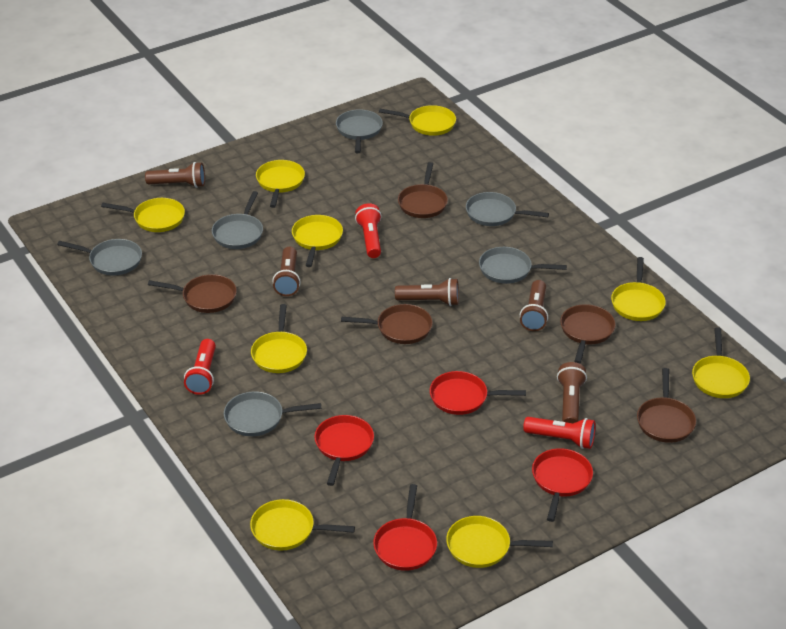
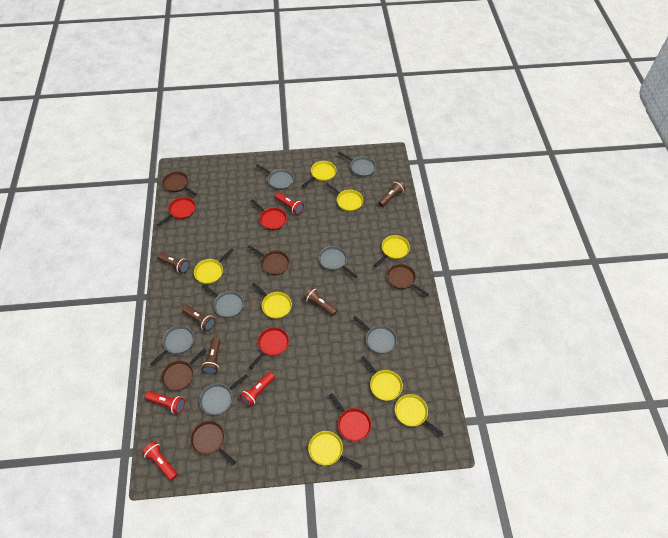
grey pan: [57,239,142,275] [212,191,263,249] [224,392,321,436] [336,109,383,153] [466,192,549,226] [479,247,567,284] = 6 -> [150,325,194,366] [199,374,248,415] [202,284,244,318] [256,164,294,190] [319,246,357,278] [338,152,376,177] [353,316,397,354] = 7
red flashlight: [184,339,216,395] [355,203,382,258] [523,417,596,449] = 3 -> [142,441,178,481] [145,391,185,414] [240,372,275,407] [275,192,304,215] = 4
yellow pan: [101,198,185,232] [250,499,355,551] [251,304,307,373] [256,160,305,208] [292,215,343,267] [379,105,456,136] [446,516,553,568] [611,257,666,321] [692,327,750,398] = 9 -> [194,248,234,284] [252,282,292,319] [302,161,337,187] [308,431,362,469] [325,183,363,211] [361,356,403,401] [374,235,410,267] [395,394,444,437] = 8

